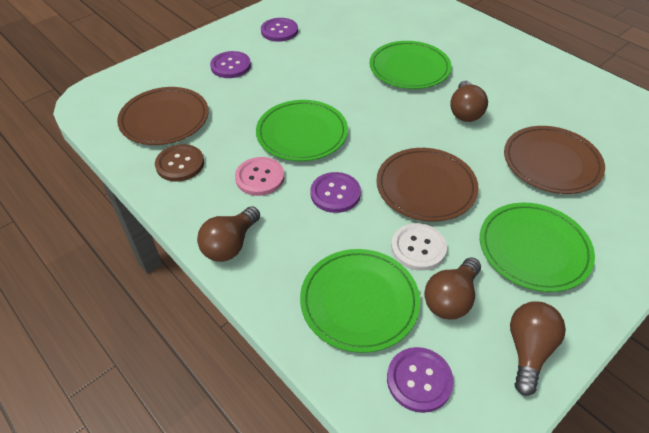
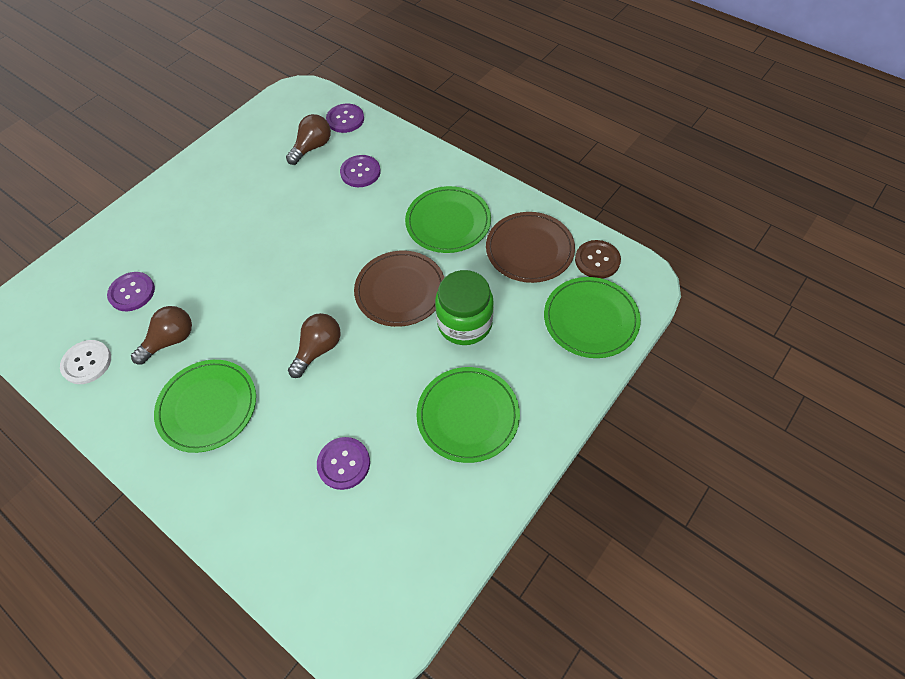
brown light bulb: [197,206,260,262] [424,258,481,320] [450,81,488,122] [510,301,566,396] = 4 -> [131,306,192,365] [286,114,331,165] [288,313,340,378] = 3
brown plate: [117,87,209,145] [376,148,479,222] [504,126,605,194] = 3 -> [354,251,445,327] [486,212,575,283] = 2
green jar: none = 0 -> [435,270,494,345] = 1
pink button: [235,157,284,196] = 1 -> none = 0

